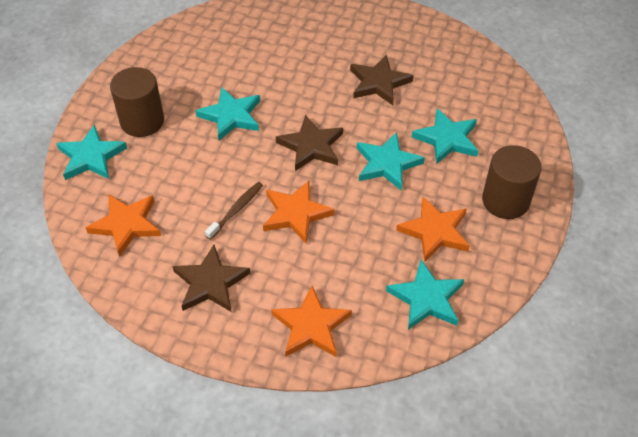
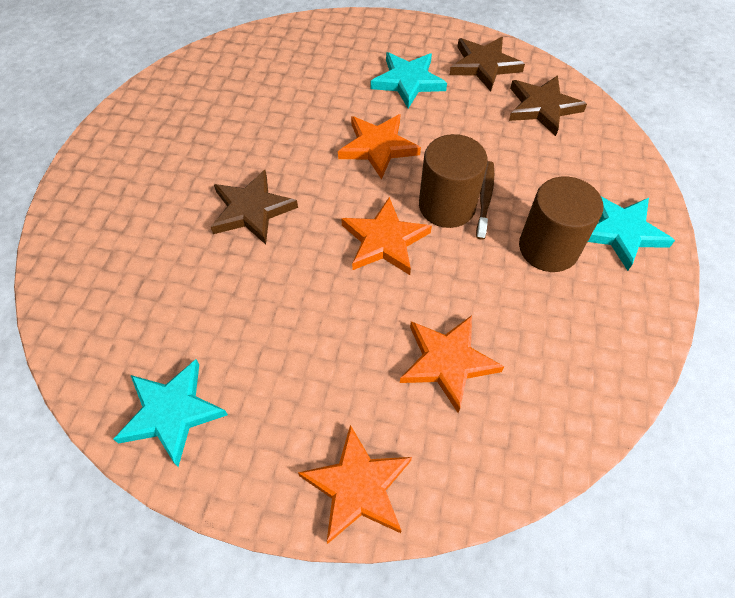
turquoise star: [56,124,127,180] [195,87,260,141] [357,132,425,191] [386,260,464,330] [411,108,478,164] = 5 -> [113,359,228,467] [371,52,447,109] [588,196,675,271] = 3

